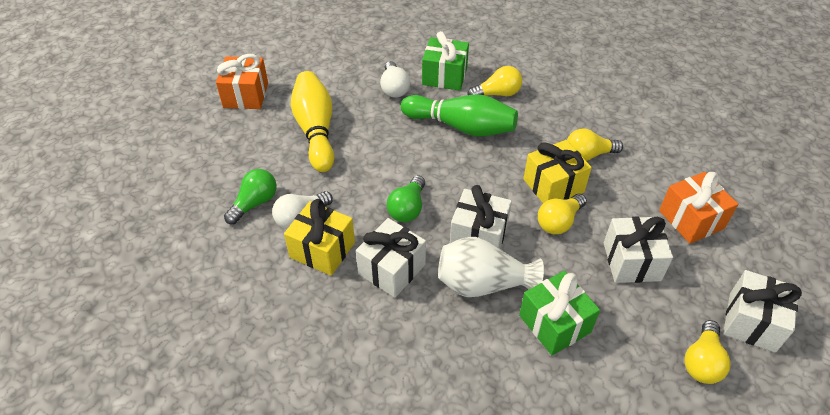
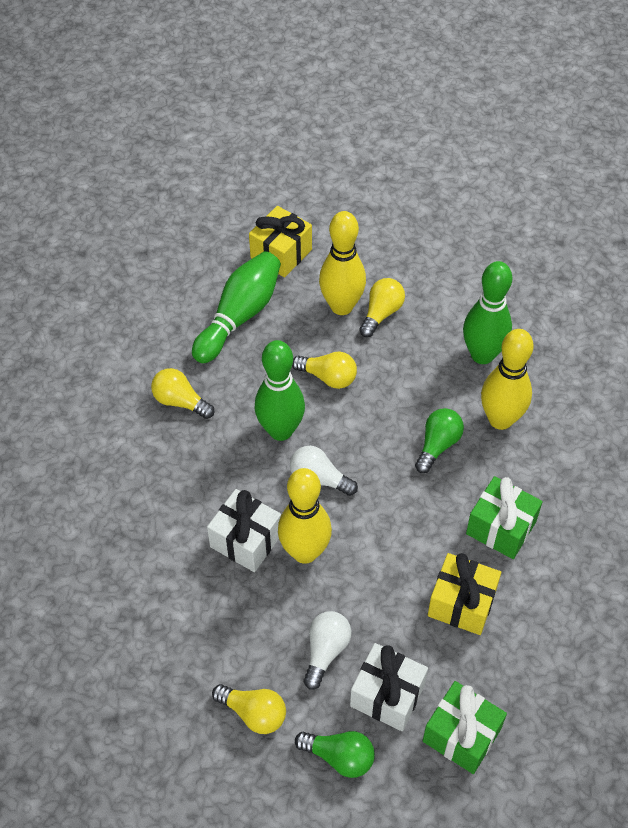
green bowling pin: [401,95,518,136] = 1 -> [192,251,281,363] [255,340,305,441] [463,261,512,364] = 3
orange gift: [216,54,268,109] [659,172,738,244] = 2 -> none = 0
white gift: [356,218,426,298] [450,185,512,249] [604,217,673,283] [723,270,802,353] = 4 -> [207,489,281,572] [350,643,428,731] = 2
white vase: [438,237,544,297] = 1 -> none = 0
yellow bowling pin: [291,71,334,172] = 1 -> [278,468,332,564] [319,211,366,315] [481,329,534,430] = 3

